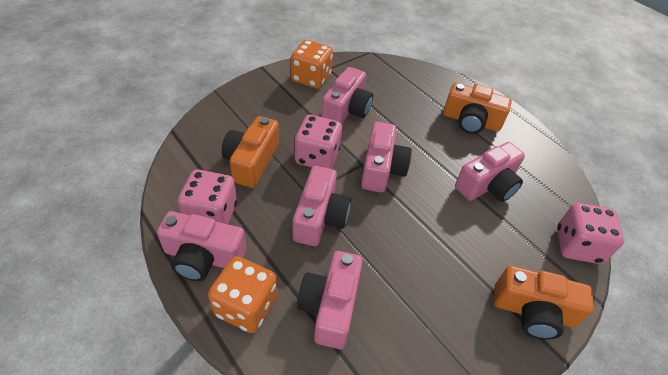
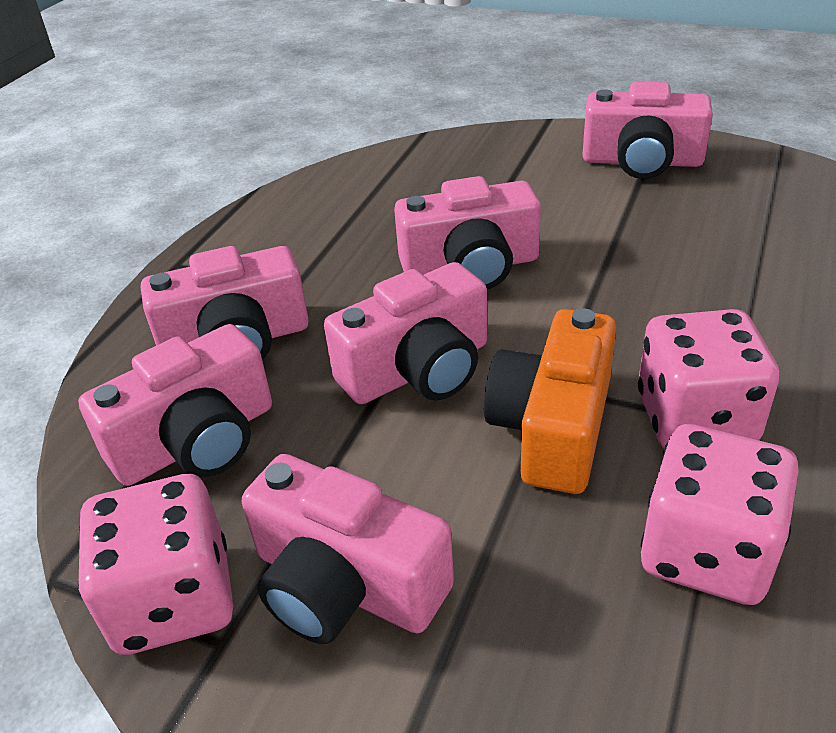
orange camera: [222,116,279,188] [443,83,512,134] [494,265,594,340] = 3 -> [484,308,616,494] = 1
orange dice: [208,256,277,333] [291,40,333,89] = 2 -> none = 0

